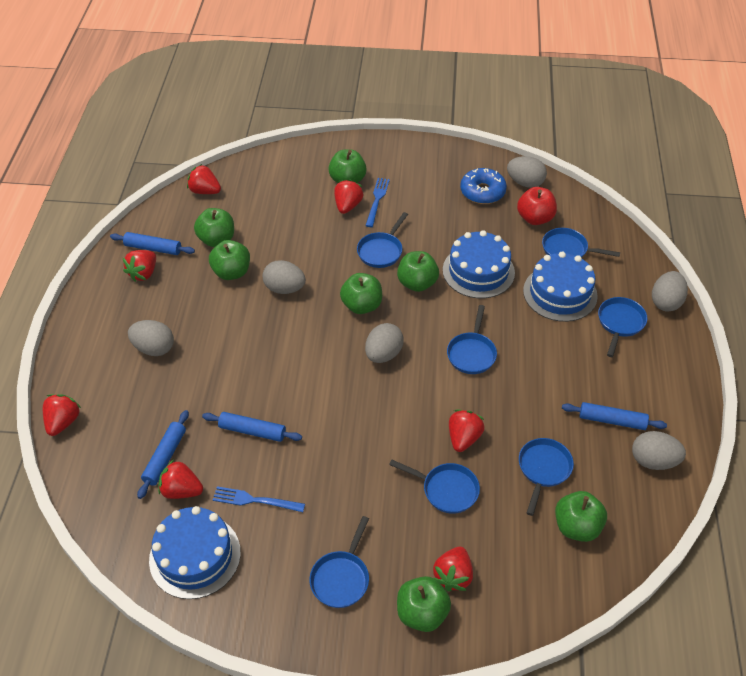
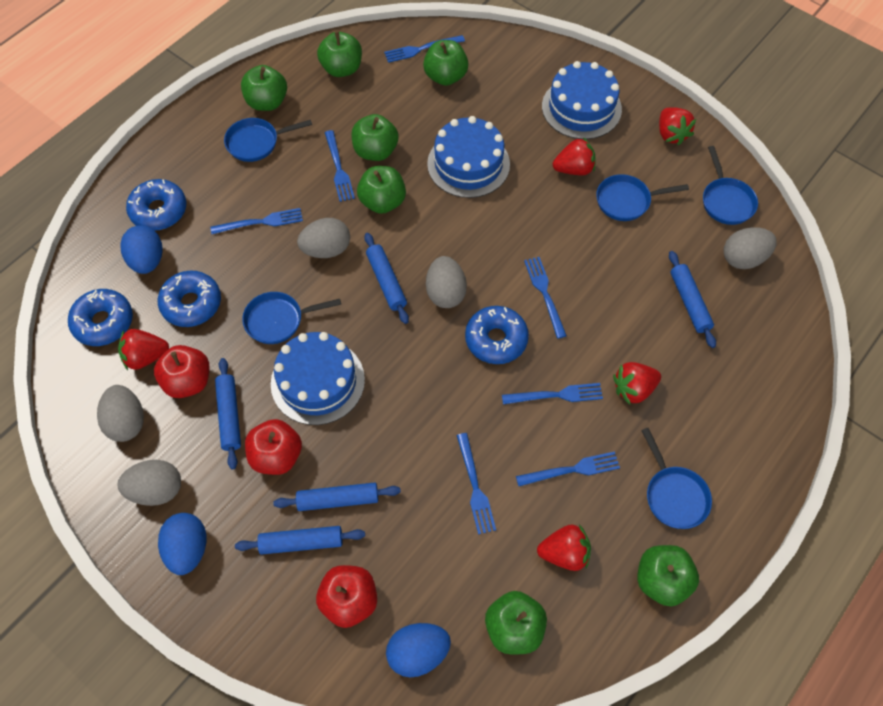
blue donut: [460,168,507,204] = 1 -> [68,289,133,346] [126,179,186,231] [158,271,221,327] [465,306,529,364] = 4
blue egg: none = 0 -> [120,225,163,274] [158,513,207,575] [386,623,451,677] = 3
blue fork: [213,486,305,512] [365,178,390,227] = 2 -> [210,208,303,234] [325,130,355,202] [384,35,465,63] [456,433,496,535] [502,383,603,404] [516,451,620,486] [524,257,567,339] = 7
blue pan: [309,516,369,608] [357,212,408,268] [389,460,480,514] [447,305,497,374] [519,438,574,516] [542,228,620,258] [598,297,647,357] = 7 -> [224,118,312,162] [242,292,341,344] [596,174,689,221] [641,428,712,529] [703,146,758,225] = 5
blue rolling pin: [110,232,195,255] [137,410,189,499] [202,412,302,442] [562,402,667,430] = 4 -> [215,358,241,470] [235,526,365,555] [273,483,401,511] [365,233,409,324] [669,251,716,348] = 5
grey egg: [128,320,174,356] [263,260,306,294] [365,323,404,363] [507,156,547,188] [632,431,686,470] [652,271,688,312] = 6 -> [97,385,144,442] [118,460,181,506] [297,218,350,258] [426,256,467,308] [724,227,777,269] = 5
red apple: [517,187,557,225] = 1 -> [154,345,209,398] [245,419,302,475] [316,565,377,628] = 3
red strawberry: [43,394,81,436] [123,250,156,282] [158,460,203,499] [187,164,221,194] [334,179,363,214] [433,547,473,591] [449,410,485,452] = 7 -> [118,329,169,370] [537,524,591,571] [553,137,596,175] [613,362,661,405] [659,107,696,145] = 5

